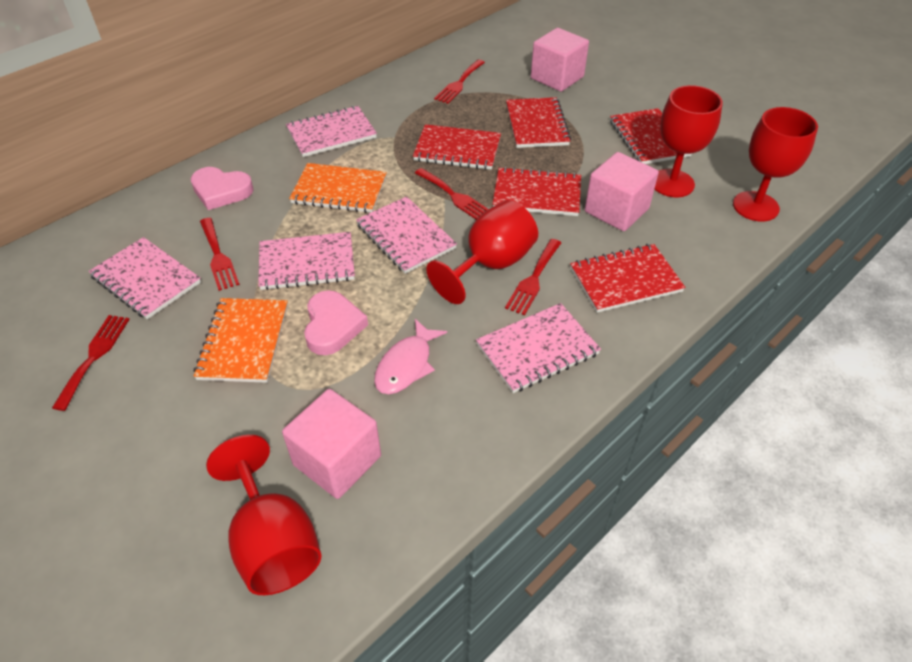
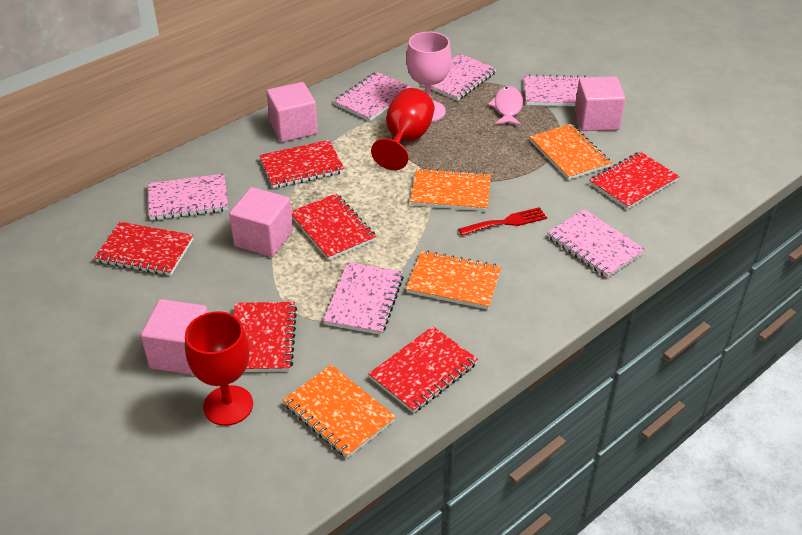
orange notebook: [194,298,288,383] [289,163,387,213] = 2 -> [283,365,396,459] [406,250,502,310] [410,168,491,211] [530,124,612,180] = 4
pink cube: [282,389,381,499] [531,28,589,92] [585,152,659,231] = 3 -> [141,299,208,375] [229,187,293,257] [266,82,318,142] [575,76,626,131] = 4
pink goblet: none = 0 -> [406,32,451,122] = 1
pink heart: [191,167,254,210] [304,290,368,355] = 2 -> none = 0
pink notebook: [88,237,201,319] [258,232,355,290] [286,106,377,157] [356,196,457,274] [476,303,601,393] = 5 -> [148,174,228,220] [323,262,404,335] [334,72,413,121] [421,54,497,101] [524,74,586,106] [547,209,646,278] = 6
red fork: [52,315,130,411] [200,218,239,291] [415,168,488,220] [434,60,485,104] [505,239,561,315] = 5 -> [458,207,547,236] = 1
red goblet: [206,435,321,595] [426,200,538,304] [655,85,723,197] [733,107,818,222] = 4 -> [185,311,253,426] [371,88,434,170] = 2
red notebook: [413,124,501,170] [493,167,581,216] [506,97,571,148] [570,244,685,313] [610,108,692,164] = 5 -> [94,222,193,276] [234,302,297,372] [259,140,345,188] [291,194,376,260] [368,326,478,413] [589,152,680,210] = 6

